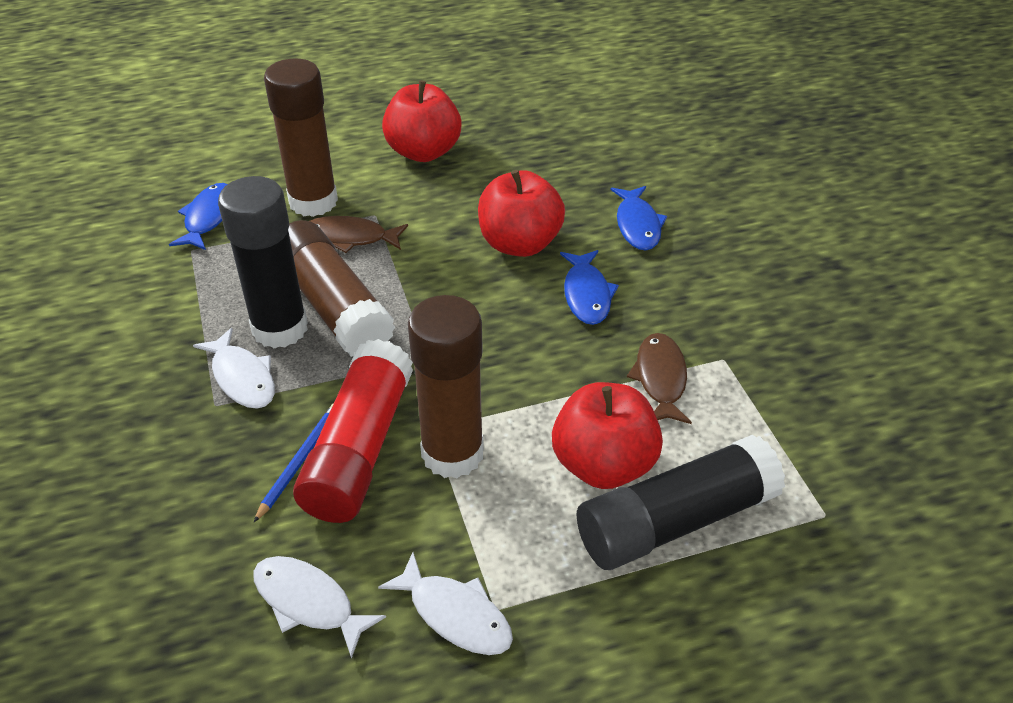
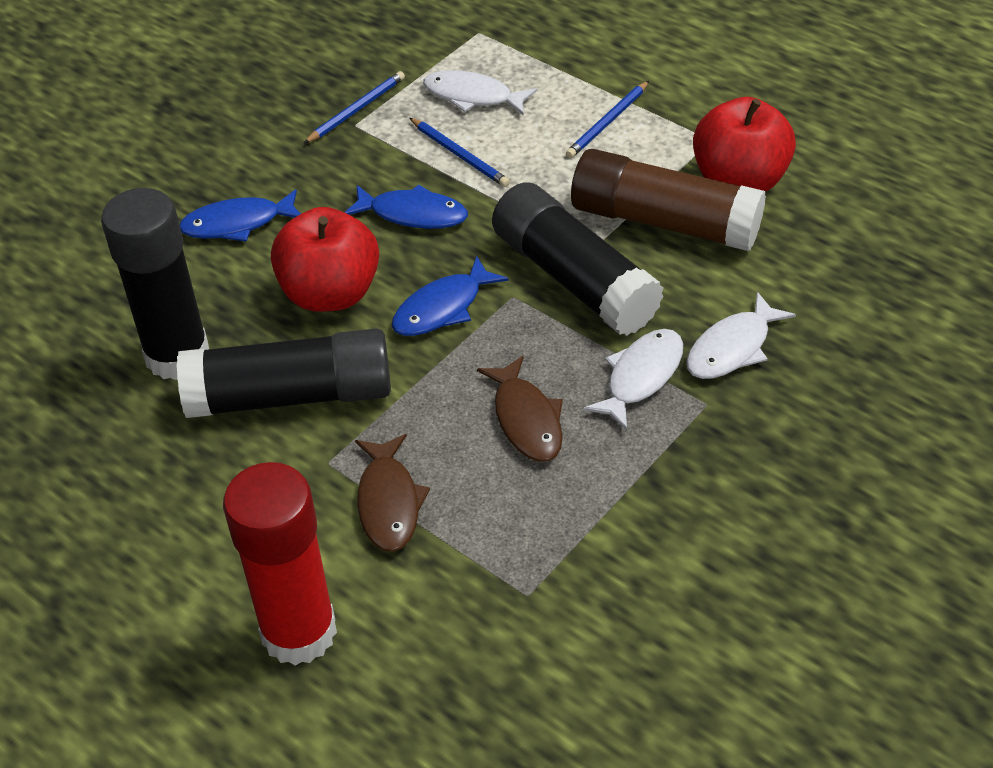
black glue stick: [218,176,308,348] [577,435,785,570] = 2 -> [101,188,209,380] [177,328,391,418] [492,182,664,336] = 3
blue pencil: [254,403,334,522] = 1 -> [303,71,405,144] [410,118,510,187] [566,81,649,158] = 3
brown glue stick: [264,58,338,217] [288,220,395,357] [408,295,484,478] = 3 -> [571,149,766,251] = 1
red apple: [382,80,462,162] [478,170,565,257] [552,382,663,489] = 3 -> [271,207,379,312] [693,97,796,191] = 2

